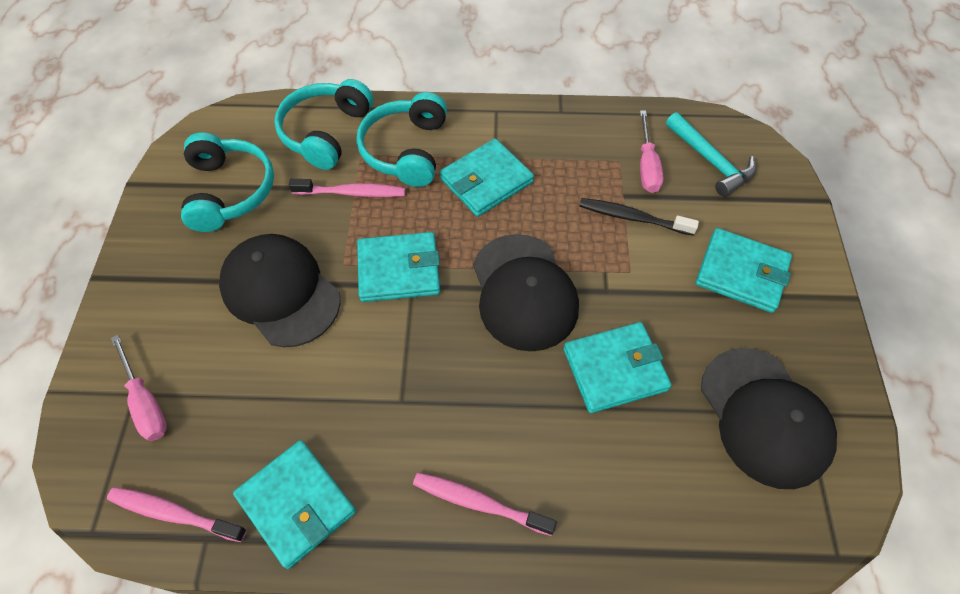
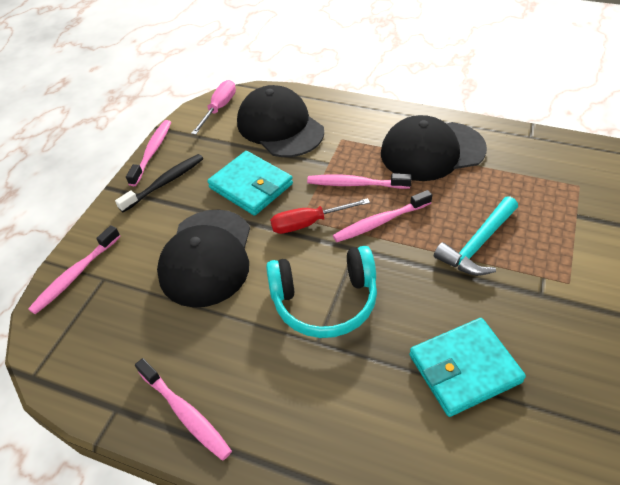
pink screwdriver: [111,335,167,441] [640,110,664,193] = 2 -> [191,80,236,135] = 1
pink toothbrush: [107,487,247,542] [289,179,405,197] [413,473,557,536] = 3 -> [28,225,120,314] [126,120,171,186] [135,358,232,461] [307,173,412,189] [333,190,432,242] = 5
red screwdriver: none = 0 -> [270,198,370,234] = 1
turquoise headphones: [181,132,274,232] [274,79,373,170] [357,92,447,187] = 3 -> [266,246,377,338] = 1
turquoise wallet: [233,440,356,569] [357,232,440,302] [440,138,534,217] [563,322,672,413] [696,228,792,313] = 5 -> [207,151,293,216] [409,318,526,417] = 2

